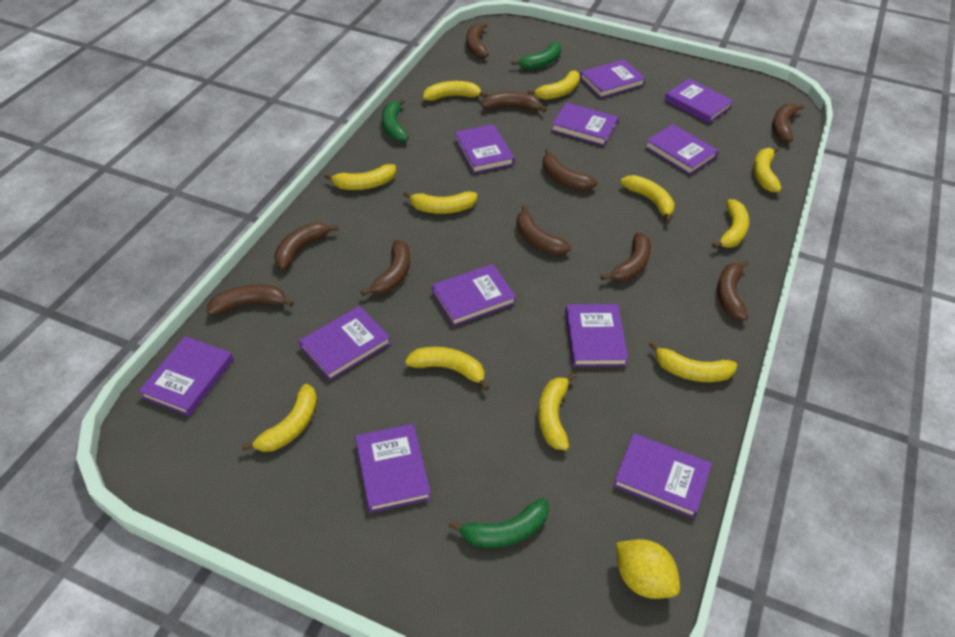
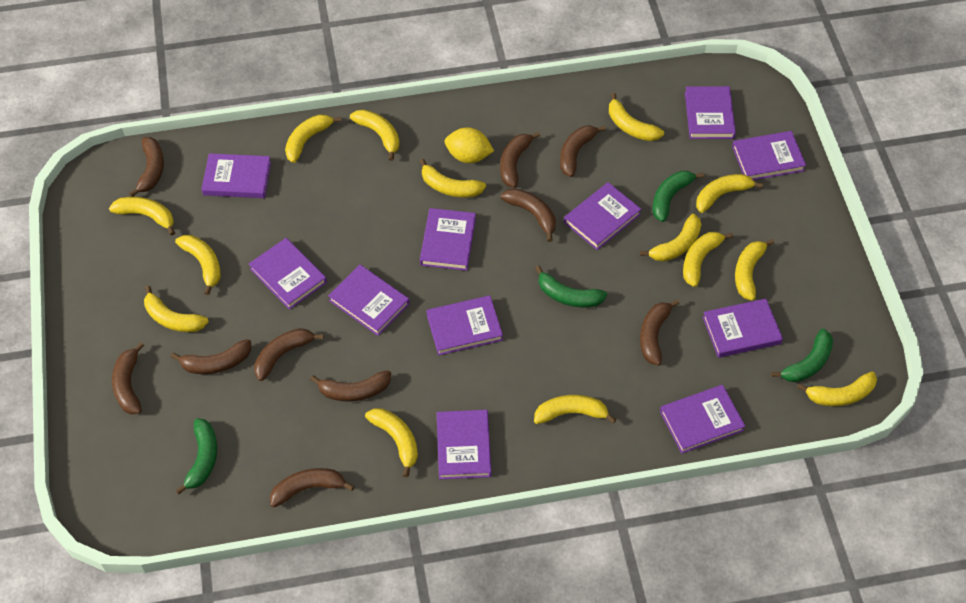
green banana: [382,98,409,142] [449,498,549,548] [511,42,561,70] = 3 -> [175,418,217,495] [535,266,607,307] [653,171,704,222] [771,329,833,382] = 4
yellow banana: [241,384,317,452] [324,164,396,190] [403,191,477,214] [405,347,489,391] [423,81,488,101] [528,70,580,100] [538,373,576,450] [620,175,675,223] [649,341,737,382] [712,199,749,249] [753,146,782,193] = 11 -> [109,197,175,236] [144,286,209,332] [175,235,221,295] [285,115,341,163] [350,109,400,161] [365,408,418,477] [419,159,486,197] [534,395,616,424] [609,93,664,141] [640,214,701,262] [683,232,733,287] [696,174,763,213] [735,239,774,301] [797,372,877,406] = 14

